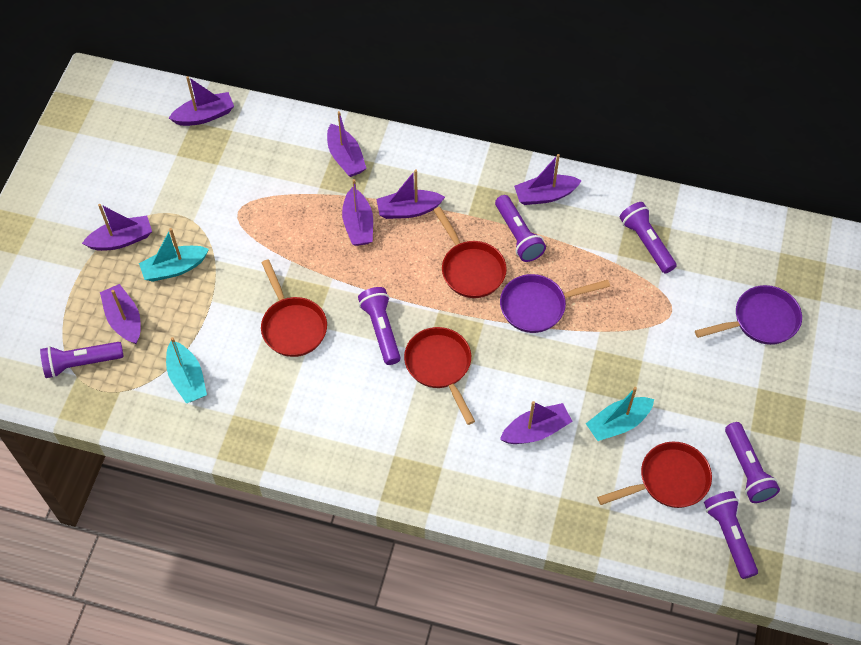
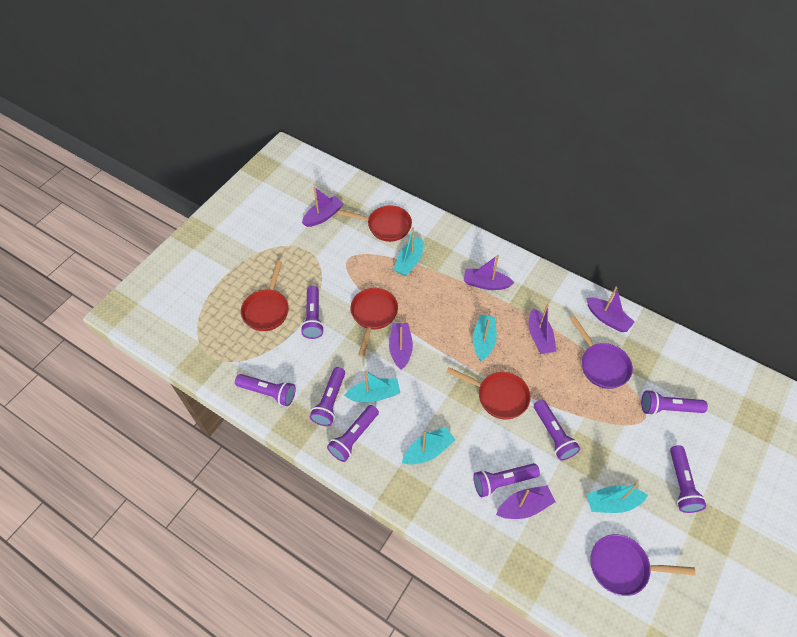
purple boat: [82,204,152,251] [100,284,141,344] [169,76,234,126] [327,111,367,177] [342,179,373,246] [376,170,445,219] [500,401,573,444] [514,154,582,205] = 8 -> [302,187,344,227] [389,323,413,370] [464,255,515,290] [496,485,555,519] [529,304,557,354] [587,287,635,332] = 6
purple flashlight: [40,342,124,378] [358,287,401,365] [495,195,546,262] [620,202,677,273] [704,491,758,579] [725,422,780,503] = 6 -> [235,374,296,406] [301,286,324,339] [310,367,345,426] [327,405,379,462] [474,463,540,497] [534,400,581,461] [641,390,708,415] [670,445,706,513] = 8
turquoise boat: [139,228,209,282] [166,337,207,403] [586,387,654,441] = 3 -> [344,371,400,402] [394,227,423,276] [402,427,455,464] [473,315,497,361] [587,482,648,513] = 5

